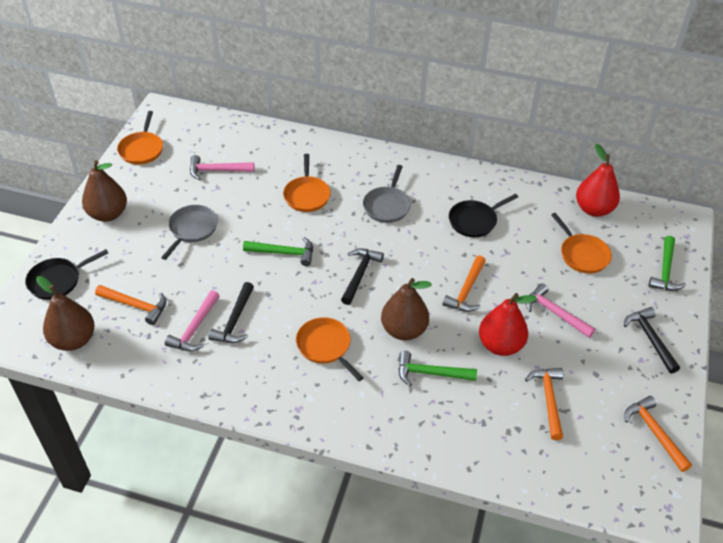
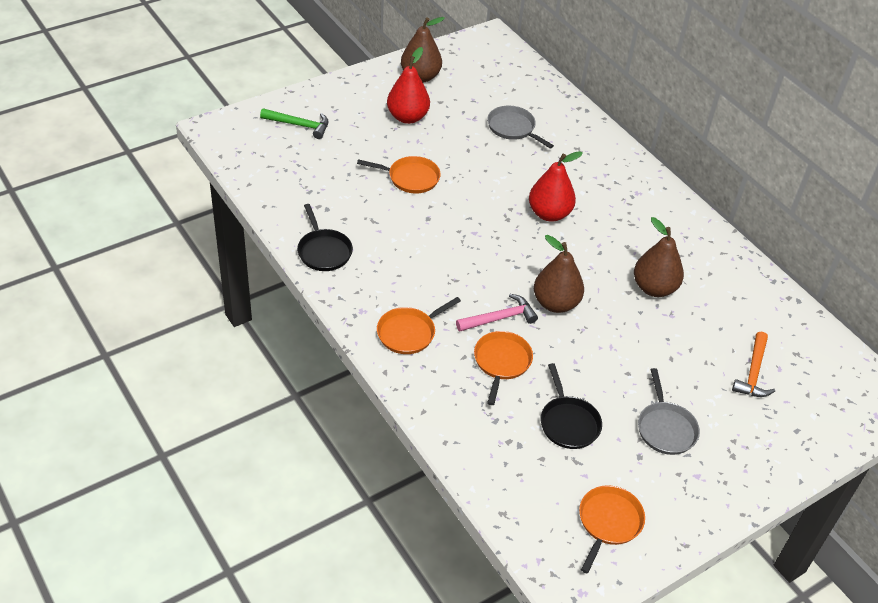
black hammer: [208,282,254,343] [341,248,384,305] [624,307,680,374] = 3 -> none = 0
green hammer: [243,237,313,266] [398,351,477,386] [648,236,686,291] = 3 -> [260,108,329,139] = 1
orange hammer: [95,285,166,325] [442,256,486,312] [525,368,563,440] [625,396,692,472] = 4 -> [732,332,775,397] = 1
pink hammer: [165,290,219,351] [190,155,254,180] [526,283,595,338] = 3 -> [456,294,538,332] = 1

